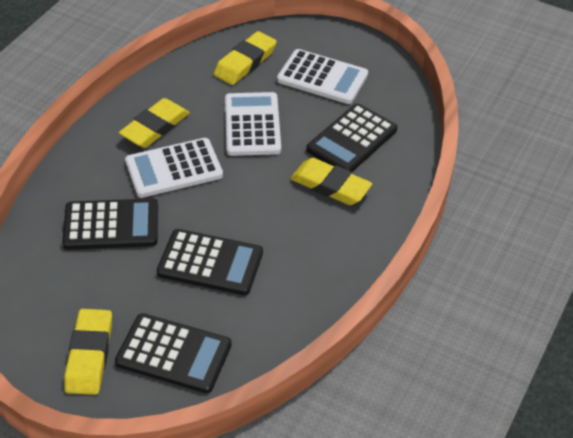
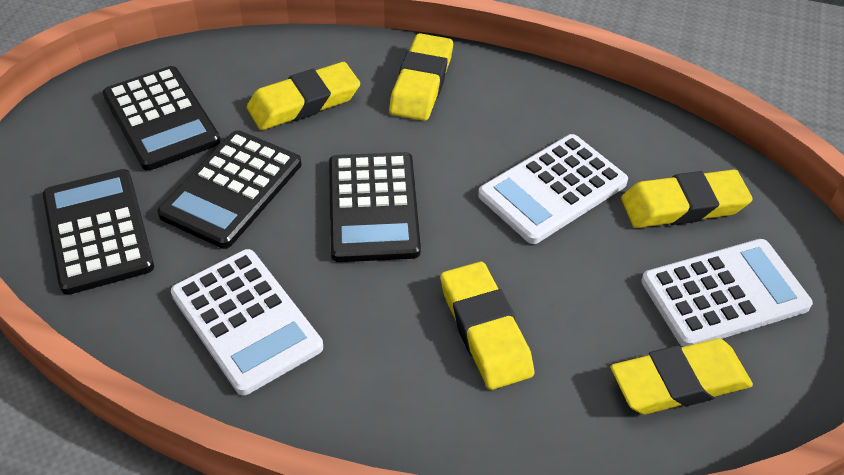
yellow eraser: [64,309,112,395] [119,98,190,148] [214,31,277,85] [290,158,372,205] = 4 -> [247,62,360,130] [389,33,453,121] [441,261,534,390] [611,339,753,415] [621,170,753,228] = 5

